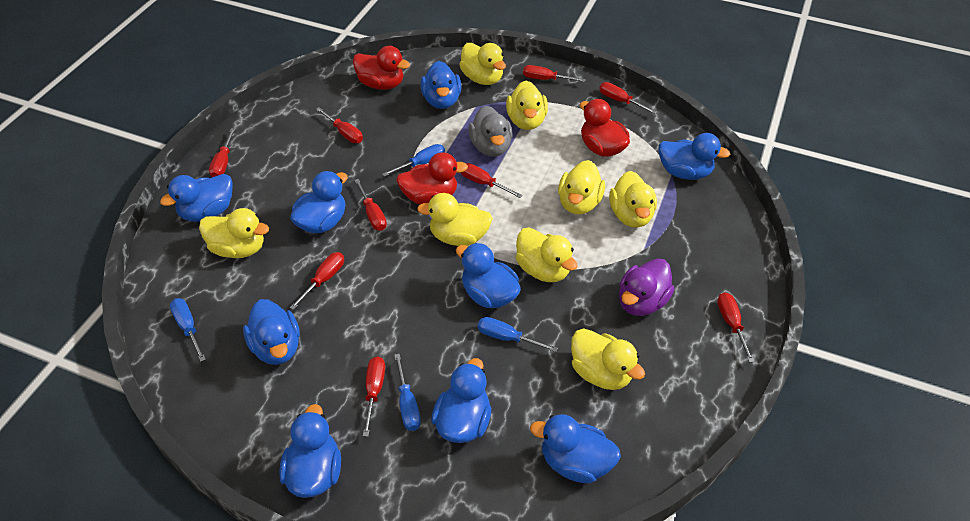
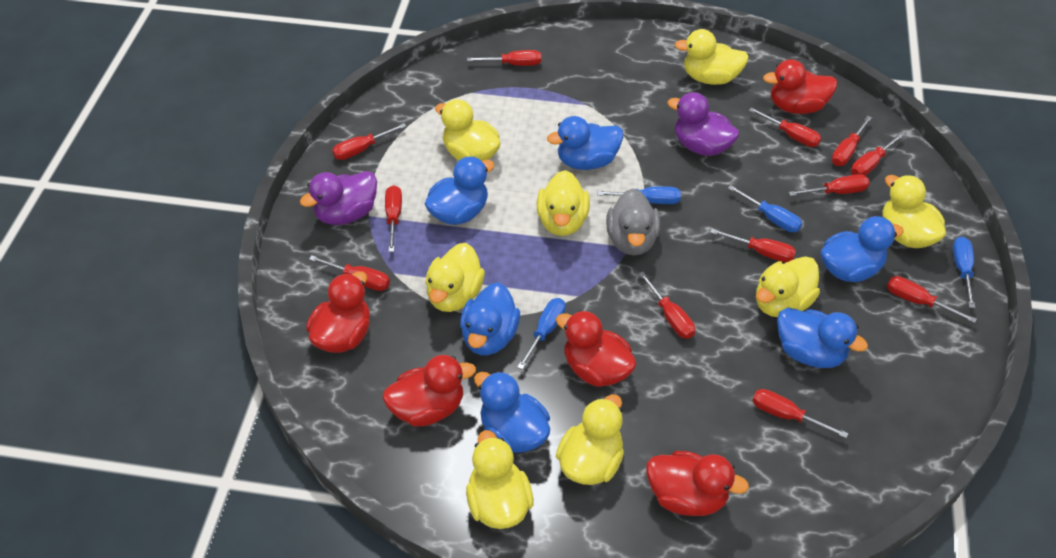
blue duck: [160,174,233,222] [243,299,300,365] [279,404,341,498] [290,171,348,233] [421,61,461,109] [431,358,491,443] [456,243,521,308] [530,414,621,483] [659,133,730,180] = 9 -> [425,156,494,225] [460,283,520,355] [474,371,550,453] [547,116,623,170] [777,308,868,368] [821,216,904,282] = 6
purple duck: [619,258,675,316] = 1 -> [300,171,377,225] [667,92,739,156] = 2
red duck: [353,46,410,90] [396,152,468,204] [580,99,630,157] = 3 -> [306,271,370,353] [383,355,476,426] [556,310,636,387] [646,451,749,516] [763,59,837,114] = 5
red screwdriver: [209,128,235,177] [289,252,344,310] [316,107,363,143] [354,179,387,231] [363,356,385,437] [461,163,522,198] [523,65,586,82] [599,82,657,114] [717,292,755,363] = 9 -> [309,255,390,291] [332,123,406,160] [385,185,402,252] [467,50,541,66] [638,272,695,339] [710,229,796,262] [749,107,821,147] [752,389,848,438] [789,174,870,196] [831,116,872,166] [851,133,904,176] [887,276,976,323] = 12

